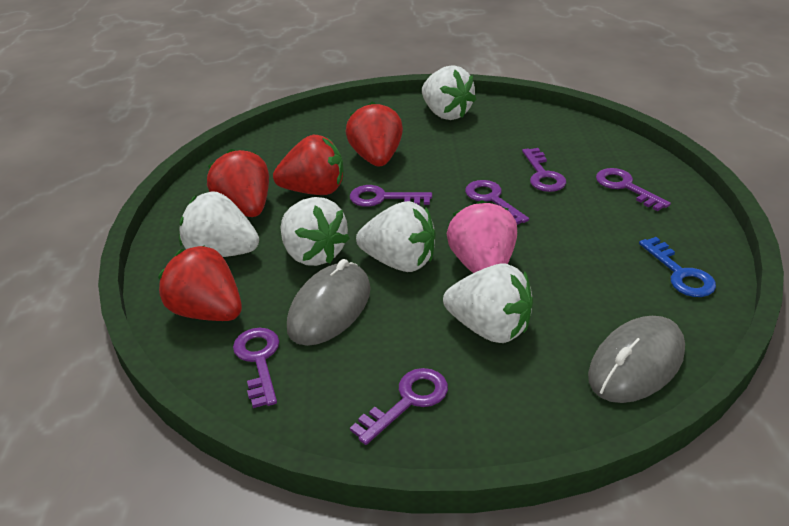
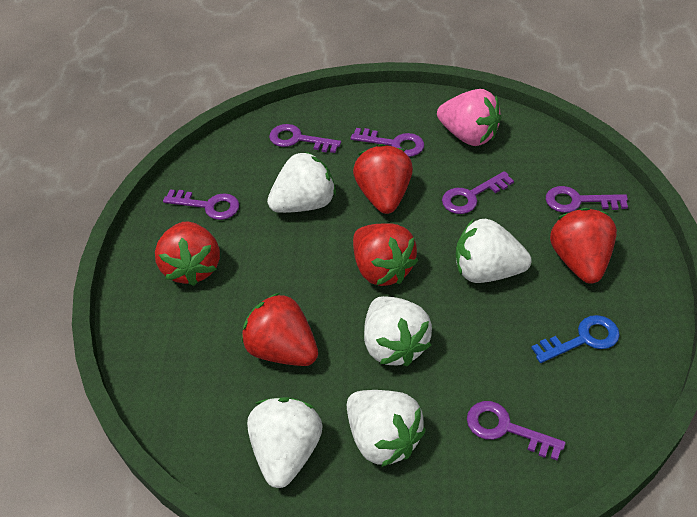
grey mouse: [287,259,371,346] [588,316,685,403] = 2 -> none = 0
red strawberry: [158,246,242,321] [207,149,269,217] [273,135,344,195] [346,102,403,166] = 4 -> [155,222,220,286] [242,293,318,366] [353,144,413,214] [353,223,418,286] [550,208,617,284] = 5

